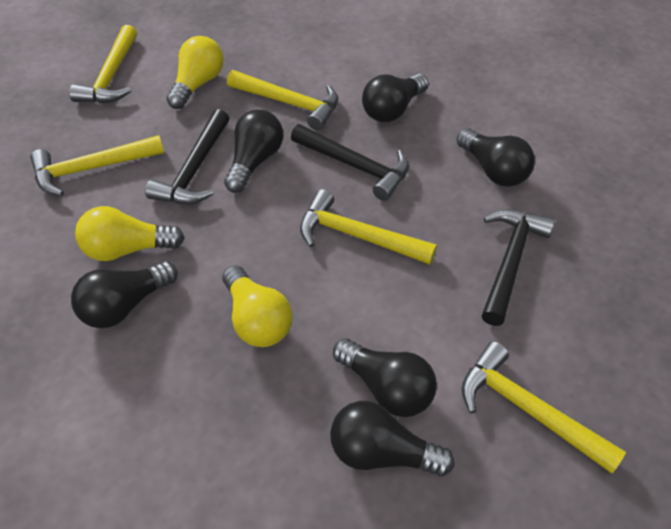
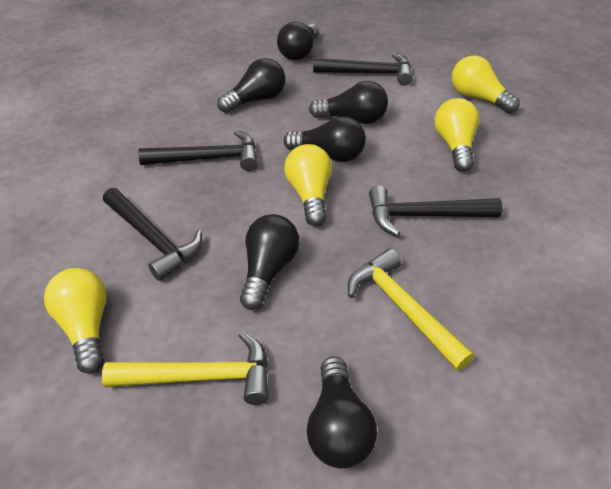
black hammer: [145,109,229,204] [291,124,409,201] [482,209,555,326] = 3 -> [103,188,202,281] [138,130,258,171] [313,53,412,86] [369,186,502,236] = 4
yellow hammer: [30,135,164,196] [69,25,137,103] [227,70,338,130] [300,189,437,265] [462,341,626,474] = 5 -> [102,332,269,405] [348,248,474,371] = 2
yellow light bulb: [75,206,185,261] [167,36,224,109] [222,265,293,347] = 3 -> [44,268,107,374] [284,144,332,226] [434,98,480,172] [452,56,520,113] = 4

